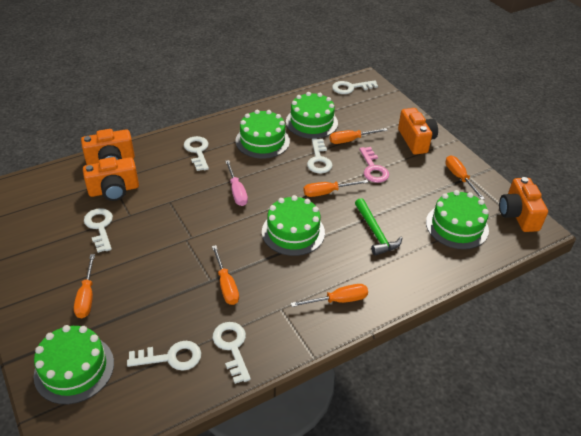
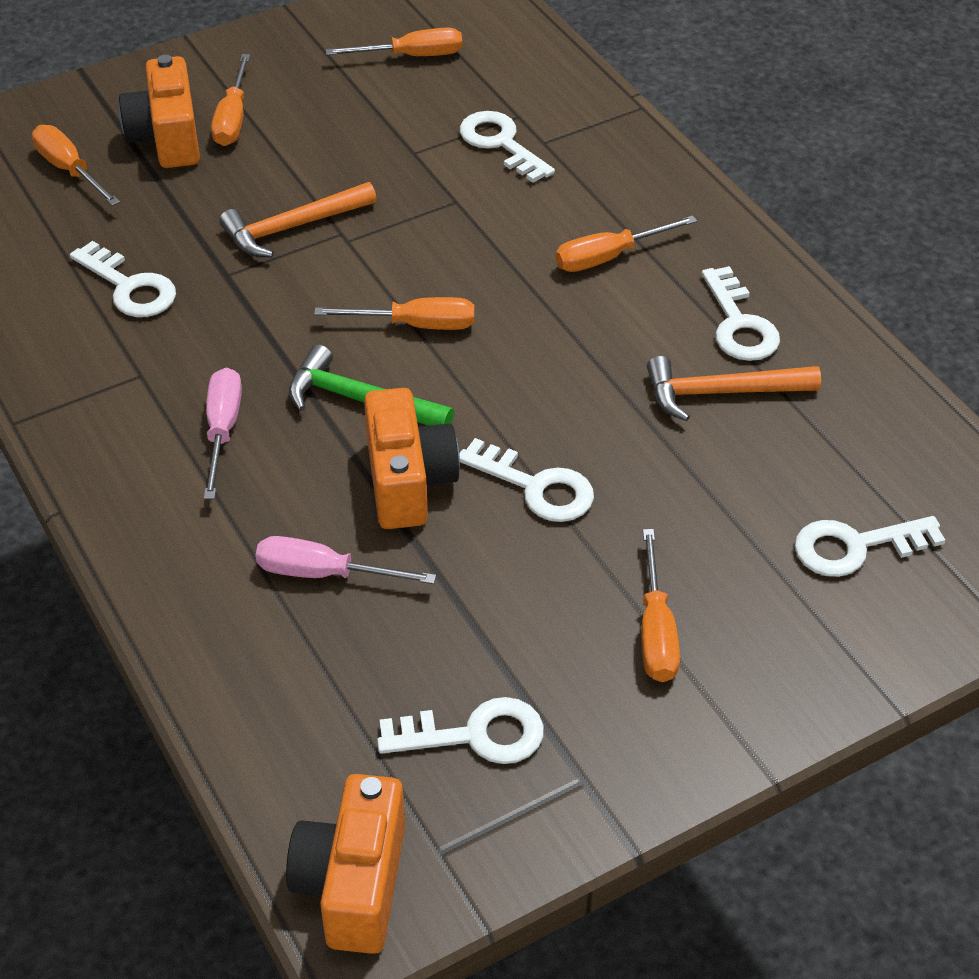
green cake: [34,325,114,404] [236,110,290,159] [262,195,325,256] [286,92,338,139] [426,190,489,249] = 5 -> none = 0
orange camera: [81,129,135,165] [83,157,139,201] [398,108,438,155] [499,177,548,232] = 4 -> [119,55,200,168] [286,774,405,954] [364,388,460,529] = 3
orange hammer: none = 0 -> [219,182,377,257] [647,356,821,421] = 2
pink key: [359,147,389,183] = 1 -> none = 0
pink screwdriver: [225,160,248,206] = 1 -> [204,368,242,499] [255,536,436,584] = 2

